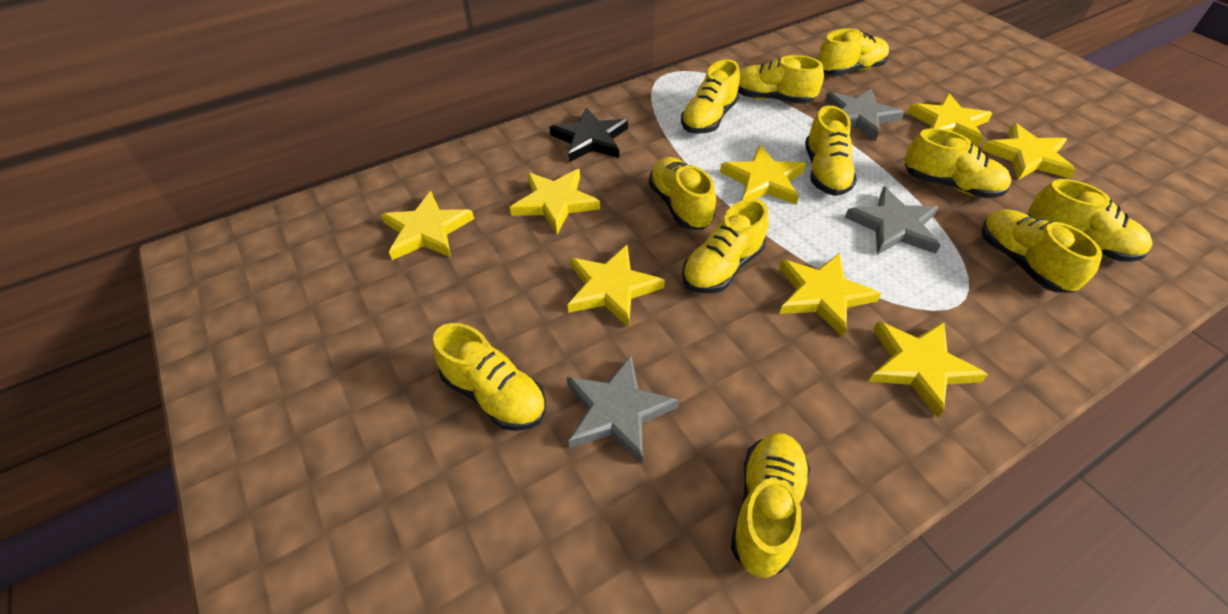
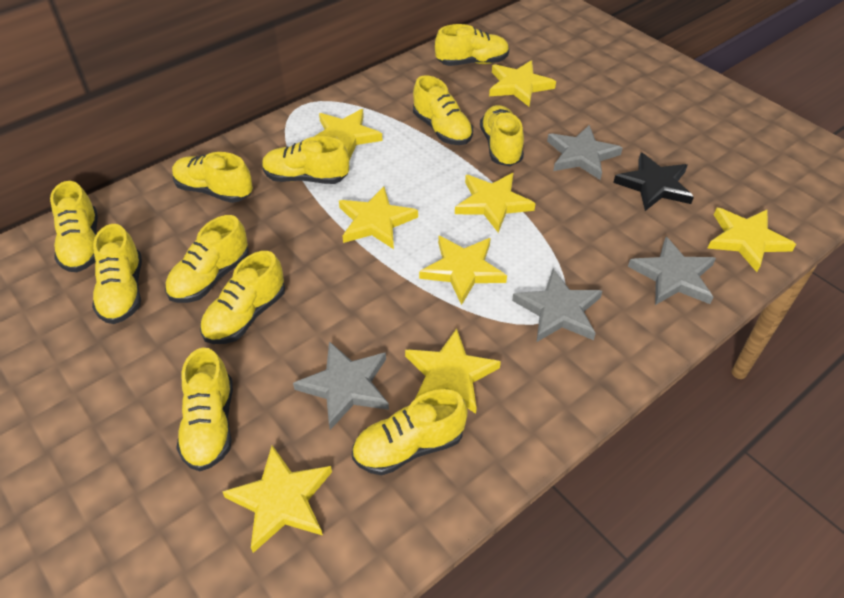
grey star: [566,356,679,463] [825,88,904,141] [845,187,941,255] = 3 -> [293,341,389,430] [512,269,602,342] [547,125,623,180] [628,237,716,305] = 4

